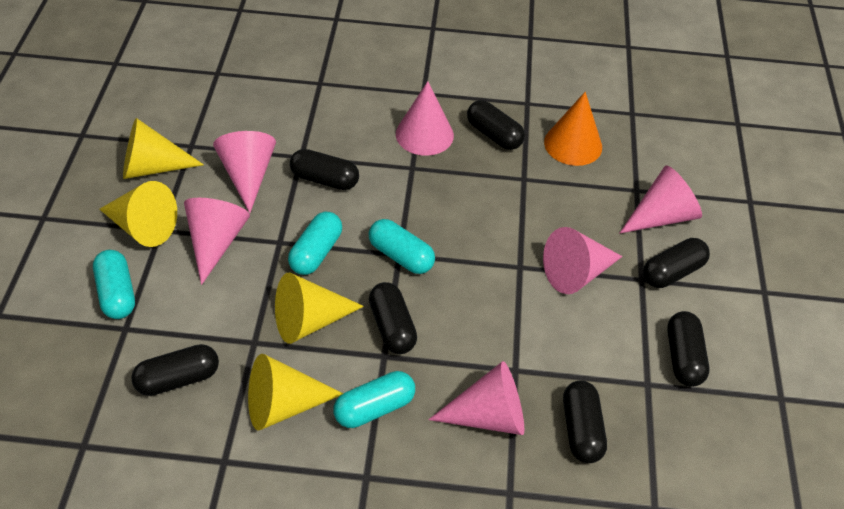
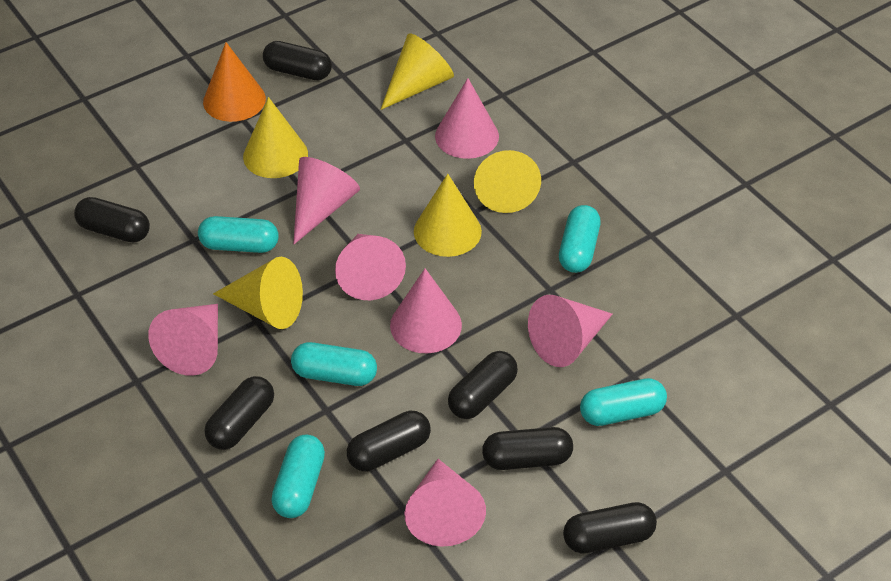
pink cone: [184,198,250,285] [213,131,276,213] [396,81,454,156] [428,361,524,435] [543,227,623,294] [620,166,702,233] = 6 -> [148,304,218,376] [293,157,360,245] [335,234,406,300] [390,268,462,353] [404,459,486,547] [435,78,499,159] [528,295,613,367] = 7
turquoise capsule: [93,250,135,319] [288,212,342,275] [333,371,415,428] [369,219,435,274] = 4 -> [198,216,279,253] [271,434,325,518] [291,342,377,386] [559,205,600,273] [580,378,667,426] = 5
yellow cone: [99,181,177,247] [123,118,204,179] [248,354,343,431] [275,272,364,344] = 4 -> [213,257,303,329] [243,97,308,178] [381,33,454,110] [414,174,482,257] [474,150,541,213] = 5

